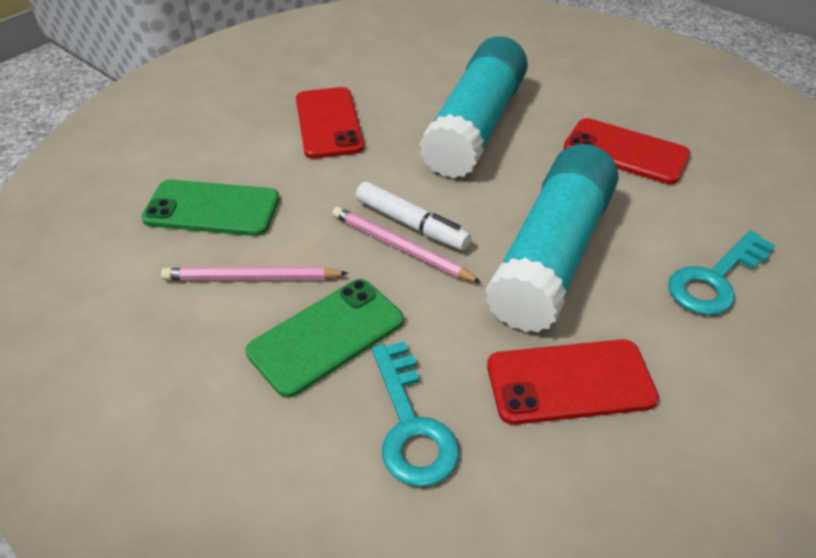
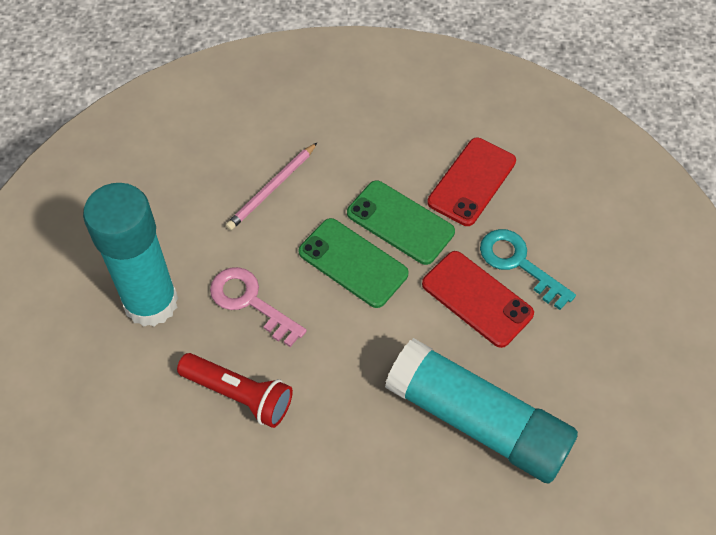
pink key: none = 0 -> [210,267,307,347] = 1
pink pencil: [161,267,349,280] [332,207,482,283] = 2 -> [225,142,318,230] = 1
red flashlight: none = 0 -> [177,353,293,428] = 1
red phone: [296,87,364,159] [487,339,659,425] [564,118,691,184] = 3 -> [422,251,534,348] [427,138,516,226] = 2
turquoise key: [372,341,459,487] [668,230,775,315] = 2 -> [480,229,576,310] = 1
white marker: [356,182,471,250] = 1 -> none = 0

